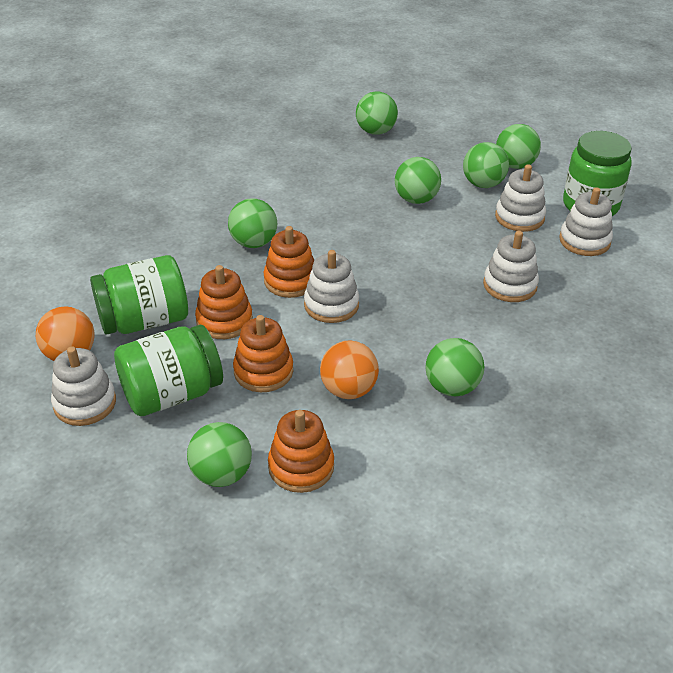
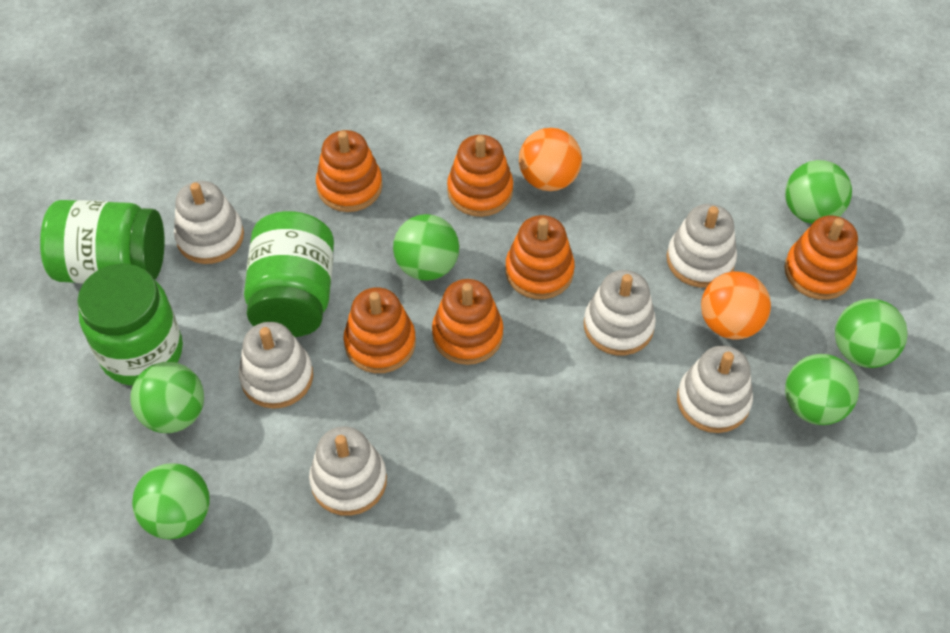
green ball: [187,422,252,487] [228,199,277,248] [356,91,398,135] [395,157,441,204] [425,338,485,397] [463,142,509,188] [496,124,541,169] = 7 -> [130,362,204,433] [132,463,210,539] [393,214,459,281] [785,160,852,224] [785,354,859,425] [835,299,908,368] = 6
orange stacking toy: [195,265,253,339] [233,315,293,392] [263,226,314,298] [268,410,334,493] = 4 -> [316,130,382,212] [344,288,416,373] [432,279,503,365] [447,135,513,217] [506,215,575,299] [784,216,858,300] = 6
white stacking toy: [51,346,116,426] [304,250,359,323] [483,231,539,302] [495,164,546,232] [559,187,613,256] = 5 -> [174,181,244,264] [239,322,313,409] [309,426,387,516] [584,270,656,355] [667,204,737,288] [677,345,753,433] = 6

